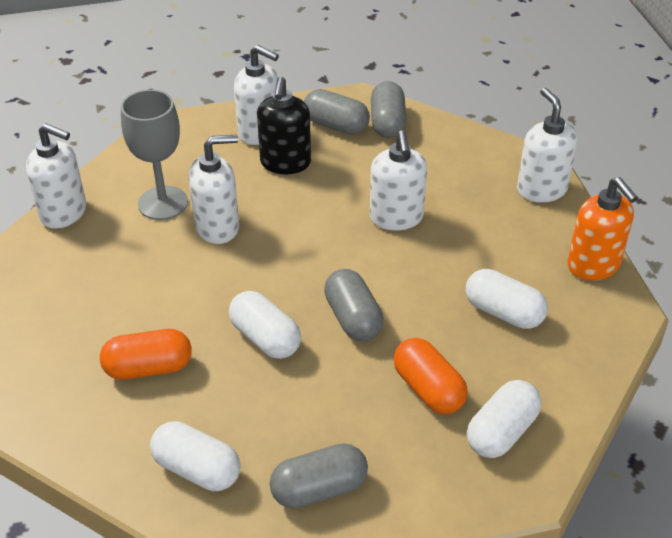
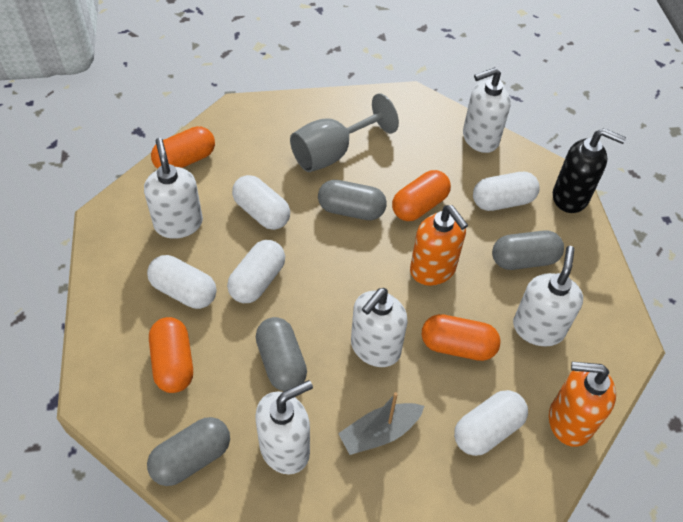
grey boat: none = 0 -> [338,392,424,455] = 1
orange capsule: [100,329,192,380] [393,338,468,414] = 2 -> [149,317,193,393] [151,126,215,169] [392,170,451,221] [422,314,501,361] = 4
orange soap dispenser: [567,177,638,281] = 1 -> [410,205,468,286] [549,362,616,447] = 2
white capsule: [150,421,241,491] [229,291,301,359] [466,269,548,329] [467,380,541,458] = 4 -> [147,255,217,309] [227,240,285,303] [232,175,290,230] [454,390,528,456] [473,172,539,211] = 5

